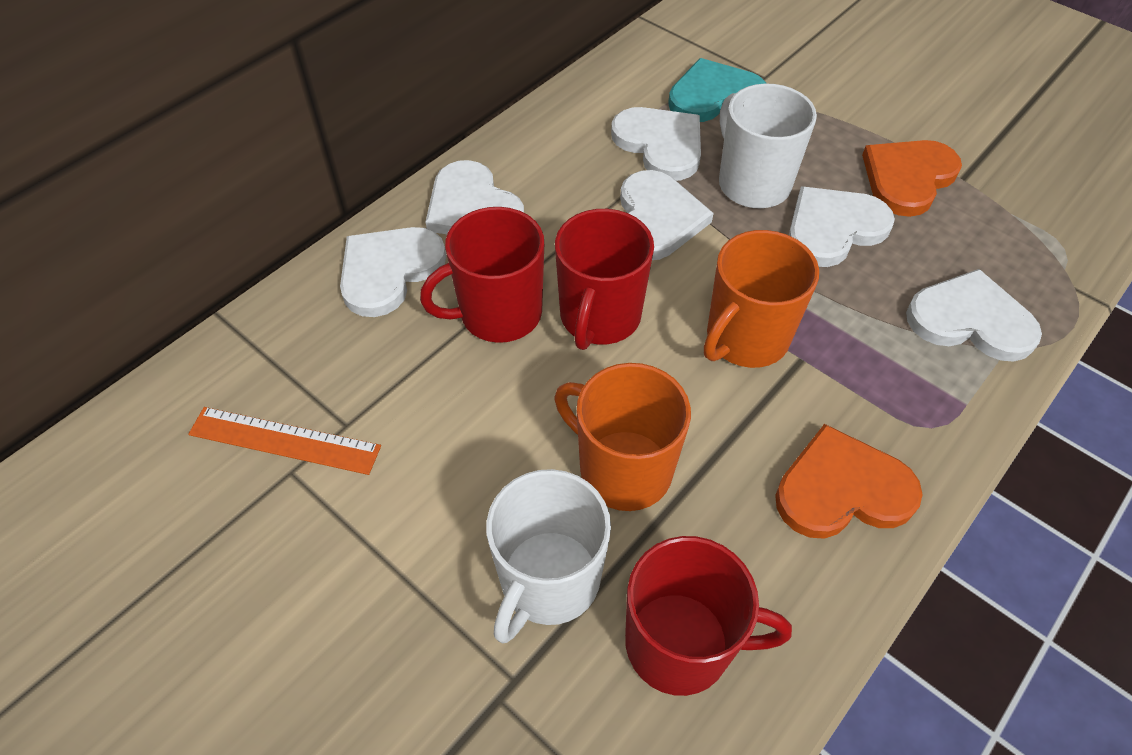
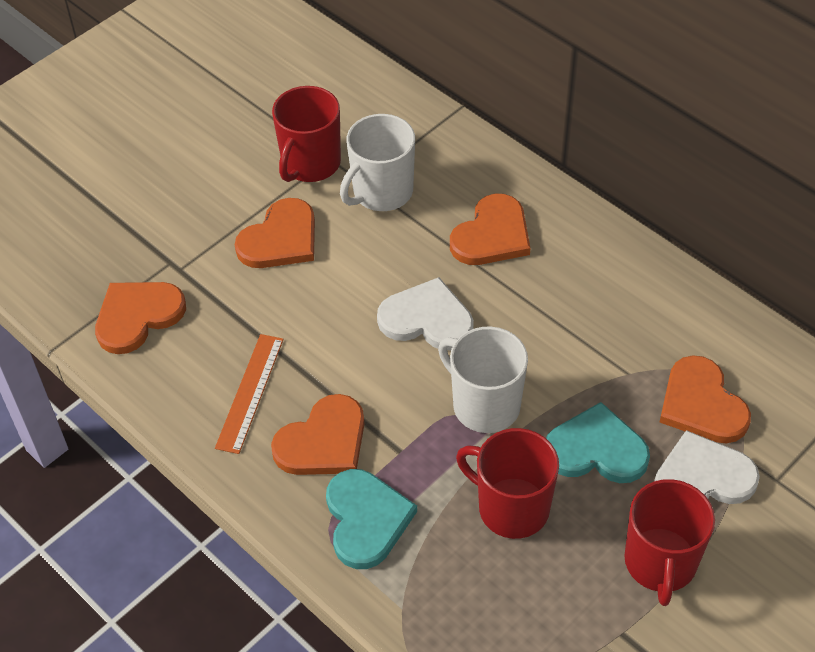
orange heart: [775,424,923,539] [862,140,962,217] = 2 -> [95,282,186,354] [235,198,315,268] [271,394,364,475] [450,194,530,265] [660,355,751,443] = 5
orange mug: [555,363,691,511] [704,230,819,368] = 2 -> none = 0
turquoise heart: [668,58,767,122] = 1 -> [326,469,417,569] [546,402,650,483] = 2
white heart: [340,227,446,317] [426,160,524,234] [611,107,701,181] [620,170,714,260] [789,187,895,267] [906,269,1042,362] = 6 -> [377,277,474,350] [654,430,760,504] = 2

